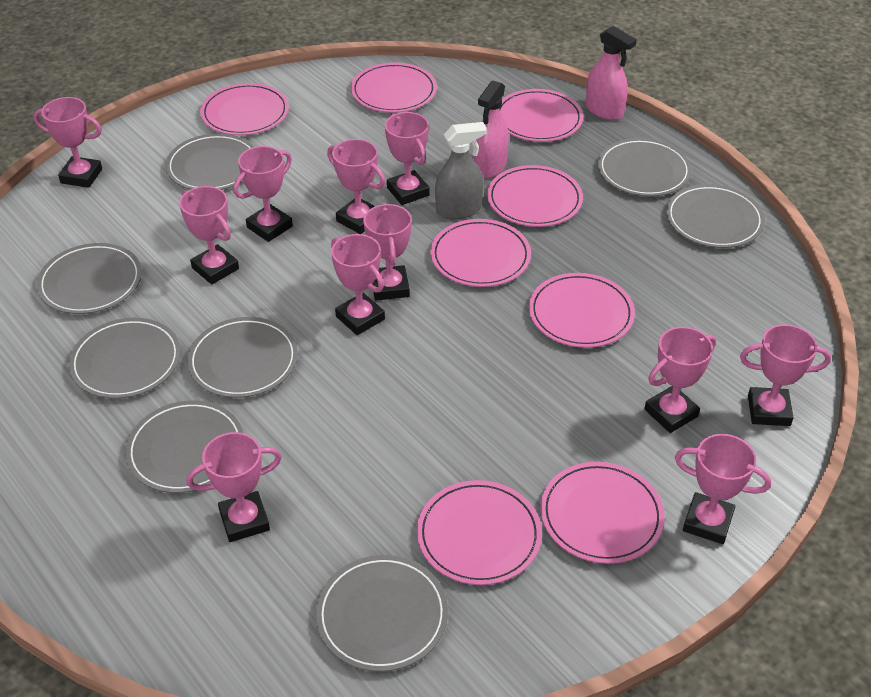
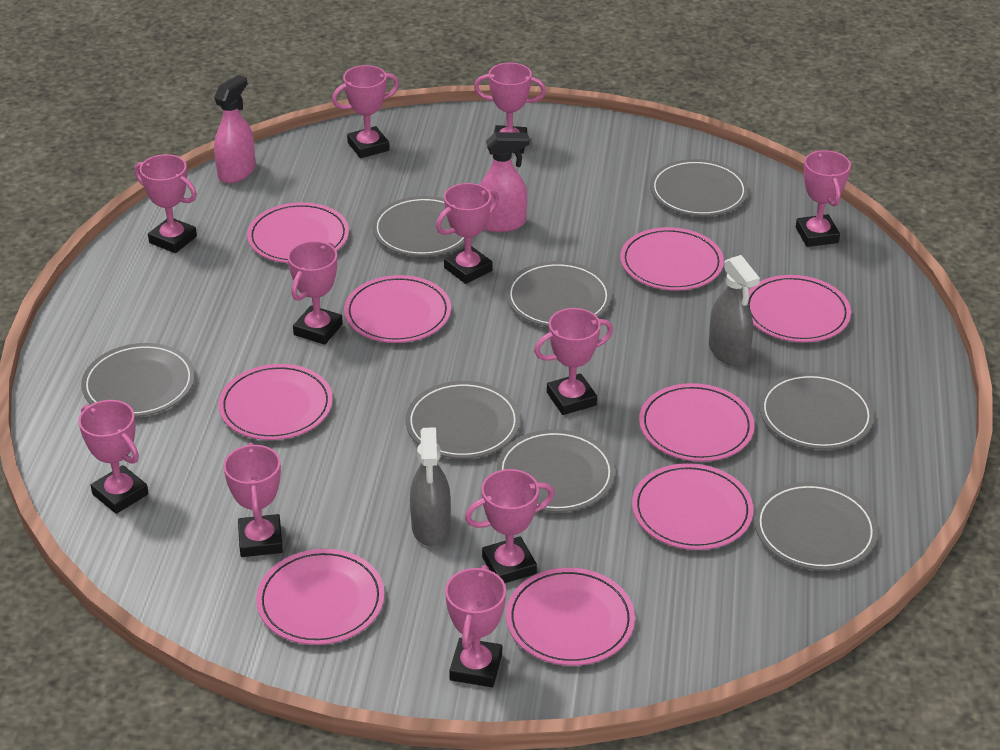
grey spray bottle: [435,122,487,220] = 1 -> [410,427,451,546] [709,255,760,366] = 2
pink plate: [200,83,289,135] [351,63,437,113] [417,480,542,585] [430,219,531,287] [487,165,583,227] [499,89,583,142] [529,273,635,348] [540,462,665,564] = 8 -> [218,364,333,440] [247,202,349,263] [256,549,385,645] [344,275,451,343] [506,568,635,666] [620,227,724,291] [632,463,754,550] [639,383,755,462] [748,275,851,342] = 9

